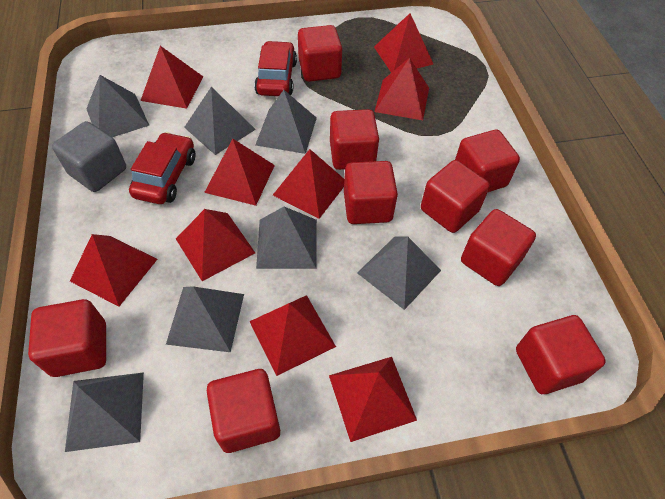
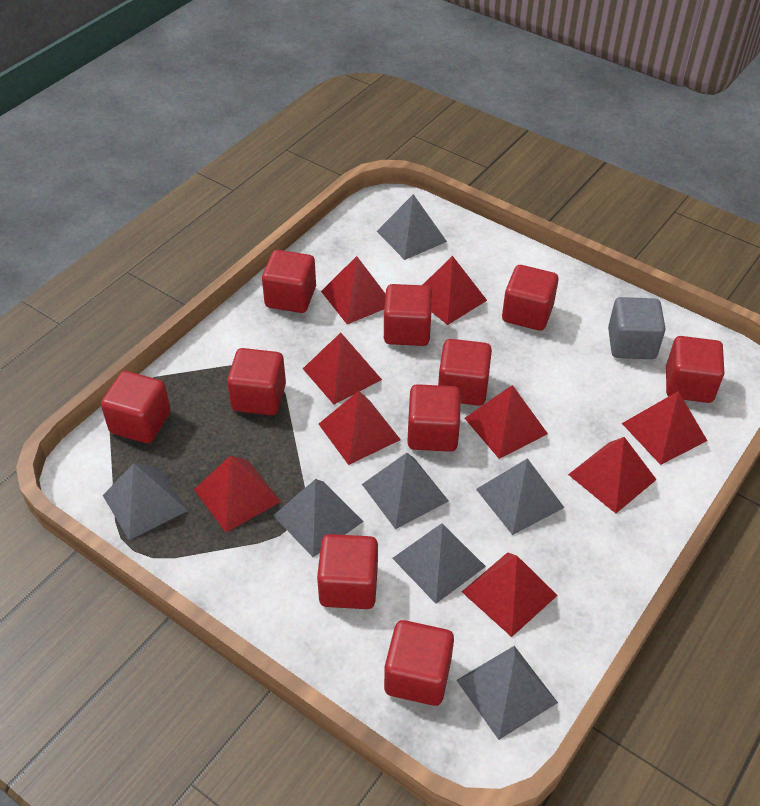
red car: [129,132,196,204] [254,41,297,96] = 2 -> none = 0
red cube: [28,299,106,377] [207,369,280,453] [298,25,342,82] [330,109,379,170] [344,161,398,224] [421,160,490,233] [455,130,520,192] [461,209,536,286] [516,315,606,394] = 9 -> [101,371,171,443] [227,348,286,415] [262,250,316,313] [317,534,378,609] [384,284,432,346] [384,620,454,706] [407,384,461,452] [438,339,492,406] [502,265,558,331] [666,336,724,403] = 10

